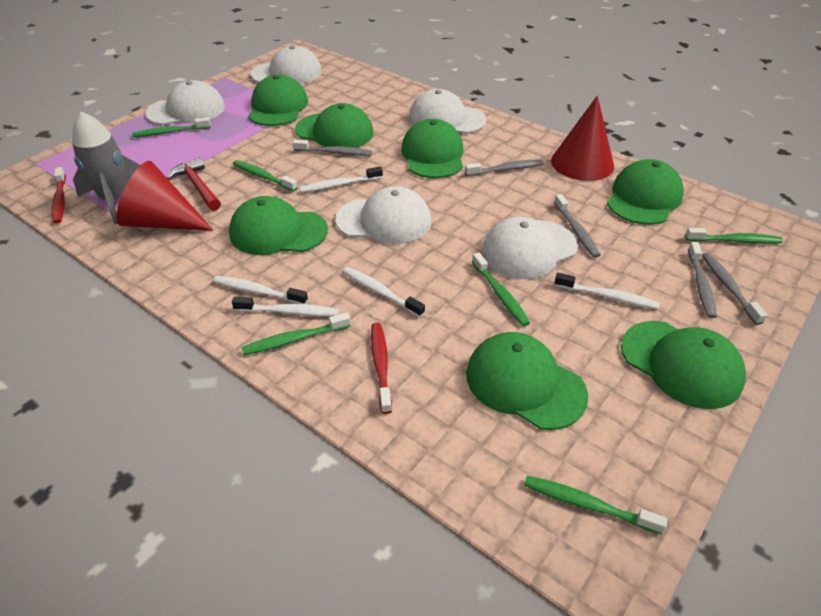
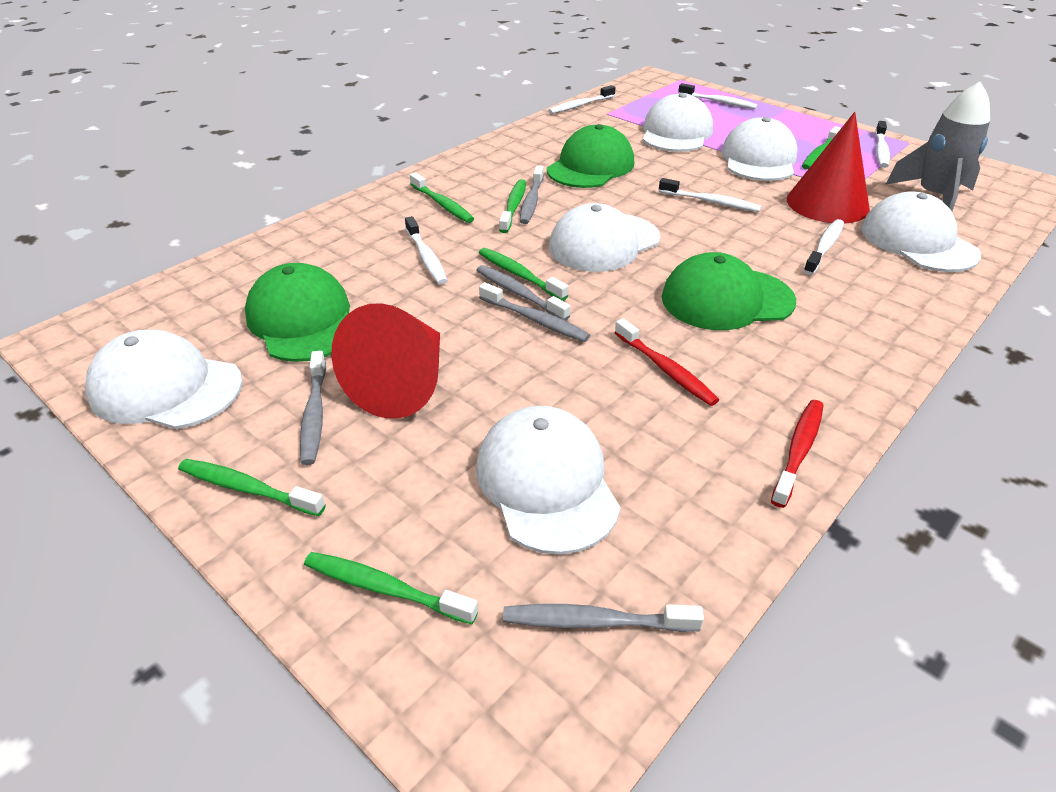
green cap: [229,196,328,255] [248,75,308,126] [295,103,373,148] [401,119,463,178] [466,332,588,430] [607,159,684,225] [621,321,746,409] = 7 -> [245,263,350,362] [547,124,635,188] [662,252,796,330] = 3
red hammer: [167,157,221,211] = 1 -> none = 0
white cap: [145,80,225,125] [251,46,322,84] [335,186,432,244] [408,89,487,134] [482,217,578,279] = 5 -> [85,330,243,429] [476,406,621,555] [549,203,660,272] [642,93,713,152] [721,117,798,181] [861,191,981,272] = 6
white toothbrush: [213,276,308,304] [232,297,339,317] [300,166,383,193] [343,267,425,317] [554,273,660,309] = 5 -> [405,216,448,285] [548,85,616,114] [659,178,762,212] [678,83,758,109] [803,219,844,275] [875,121,890,168] = 6

